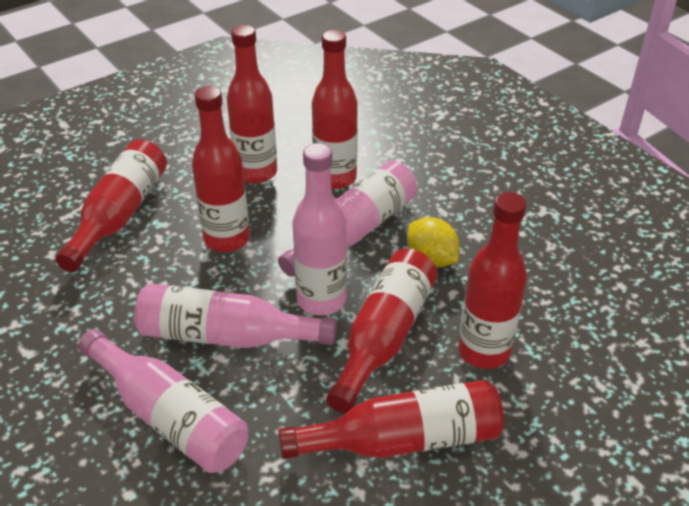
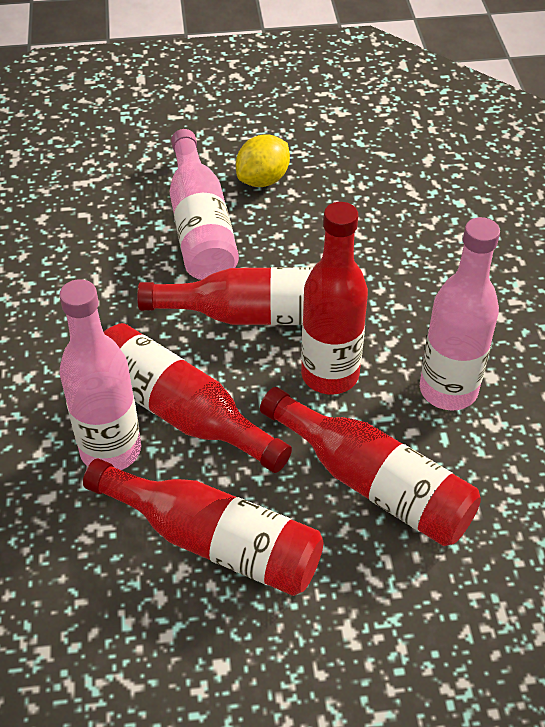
pink bottle: [78,329,248,473] [134,284,337,348] [278,160,417,277] [292,143,347,316] = 4 -> [59,279,141,470] [170,129,239,280] [420,217,500,411] = 3
red bottle: [56,139,167,272] [192,86,250,252] [227,25,277,184] [278,380,504,459] [312,30,358,189] [326,248,438,414] [458,192,527,369] = 7 -> [83,459,323,596] [104,323,292,473] [137,267,314,325] [260,387,481,546] [301,202,368,395] = 5

